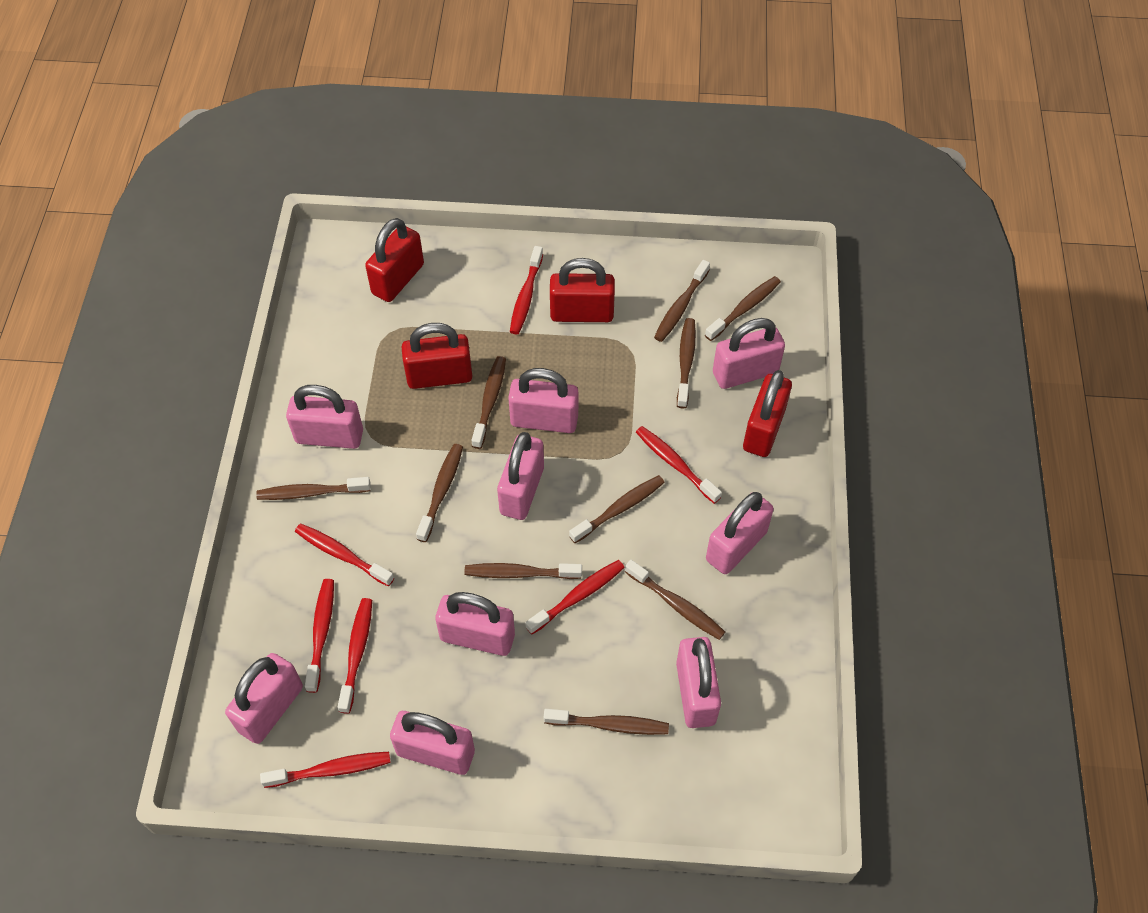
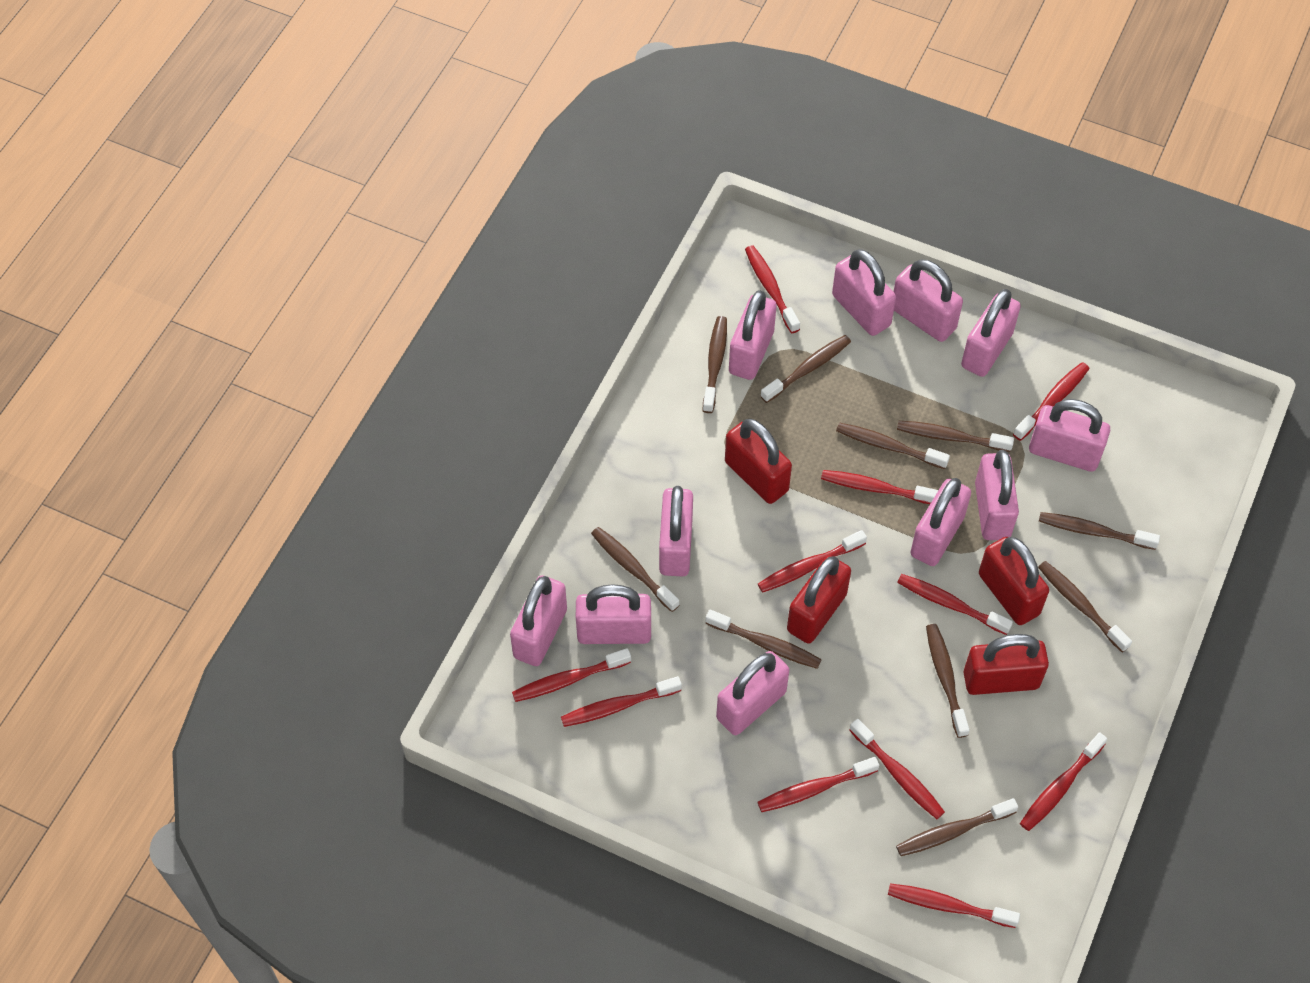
pink padlock: [225,653,303,744] [286,385,363,449] [390,711,475,775] [435,592,515,656] [497,432,544,520] [508,368,578,433] [676,637,721,728] [706,492,774,574] [713,318,785,389] = 9 -> [510,575,567,666] [576,584,651,644] [659,486,693,576] [716,651,789,735] [729,290,777,380] [832,249,896,336] [893,259,963,342] [910,478,971,566] [961,289,1021,377] [975,450,1019,540] [1029,399,1110,472] = 11
red toothbrush: [260,752,391,788] [295,524,394,586] [305,579,334,693] [338,598,372,714] [510,246,543,334] [525,560,625,634] [636,426,722,504] = 7 -> [512,648,631,702] [561,676,682,727] [745,245,800,333] [758,530,867,593] [758,757,879,812] [821,470,938,504] [849,719,945,819] [888,883,1020,928] [897,574,1013,635] [1013,362,1090,441] [1020,732,1107,831] = 11

